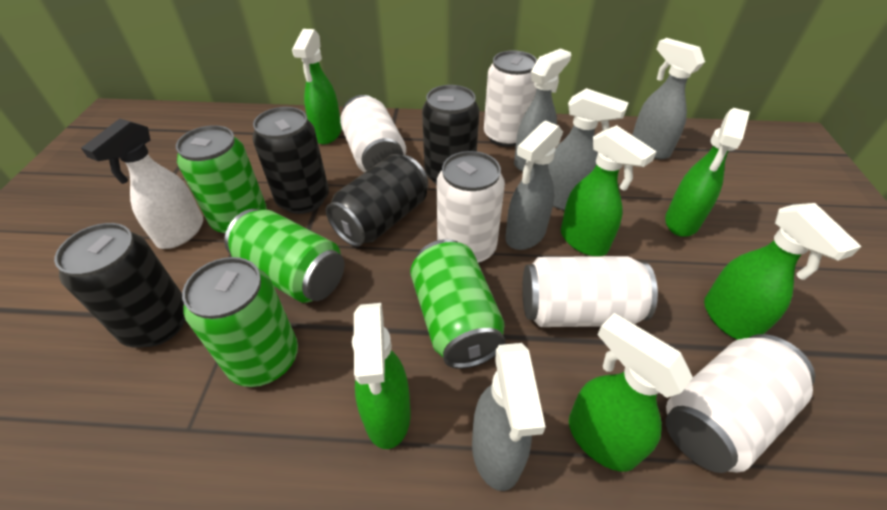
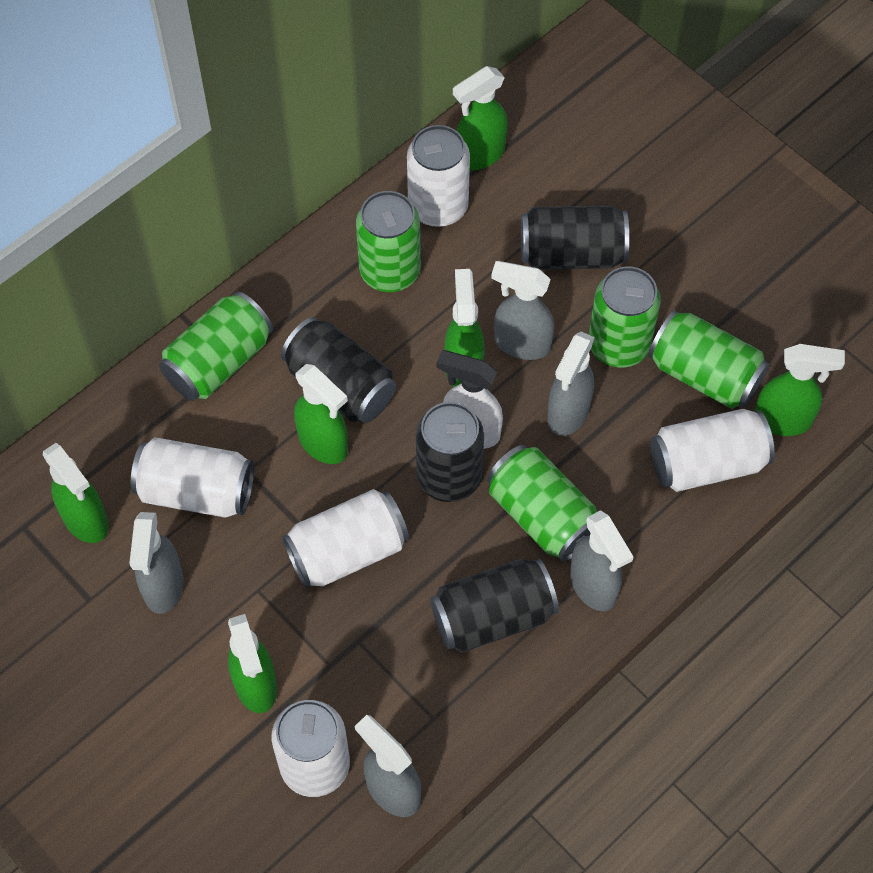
green can: [176,125,267,234] [182,257,298,387] [224,209,344,303] [410,239,505,369] = 4 -> [159,291,273,401] [356,191,421,292] [487,445,597,562] [589,266,661,368] [648,310,769,409] = 5

